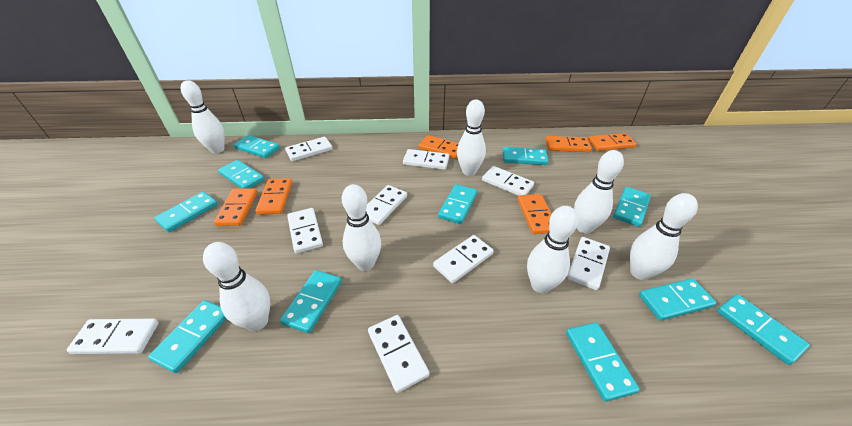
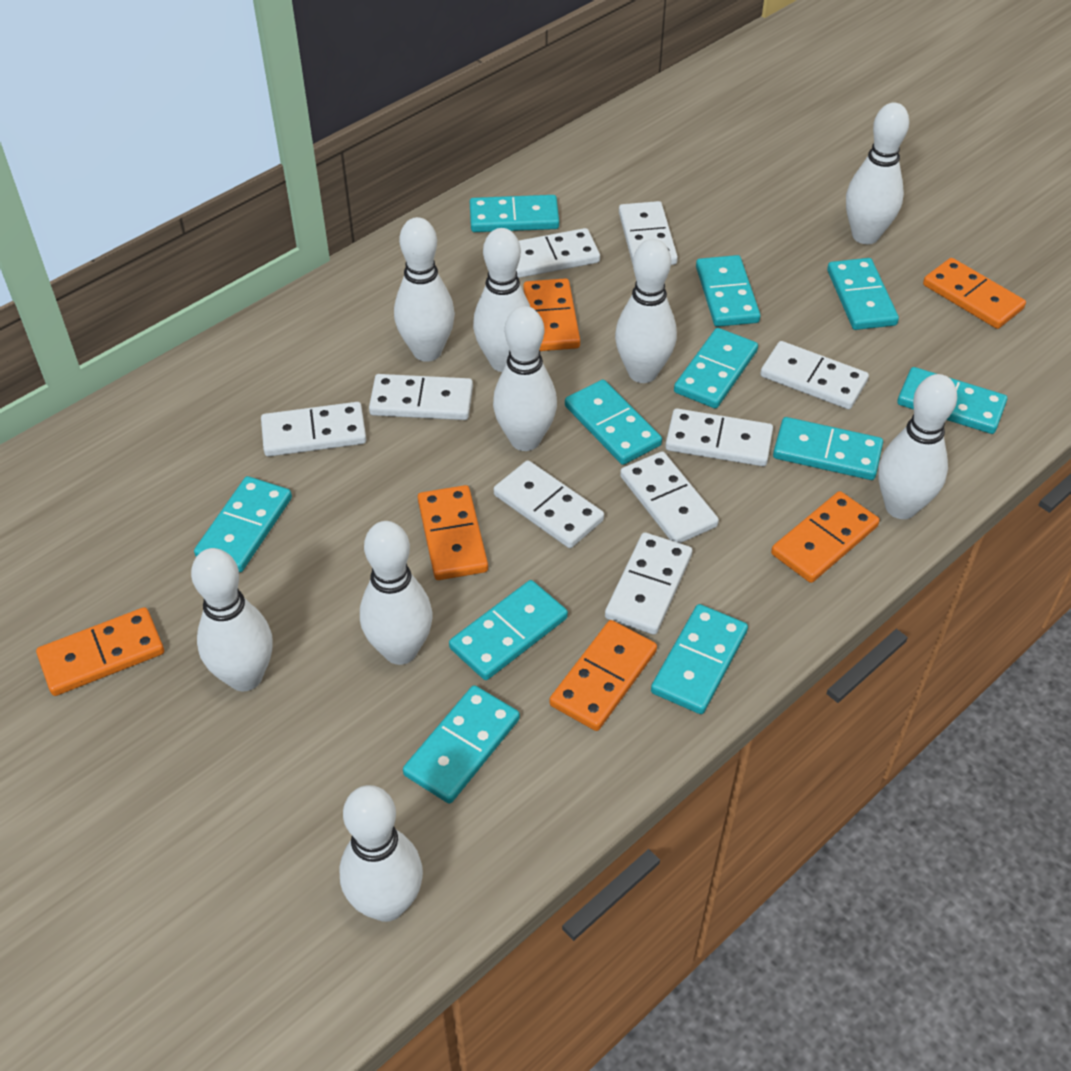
white bowling pin: [181,80,225,153] [203,242,270,331] [342,184,381,271] [457,100,486,176] [527,206,578,294] [574,150,624,233] [630,193,698,280] = 7 -> [191,548,273,691] [339,785,423,922] [360,521,432,665] [394,217,455,362] [473,228,530,372] [493,306,557,451] [615,239,677,383] [846,103,909,244] [878,374,957,519] = 9

